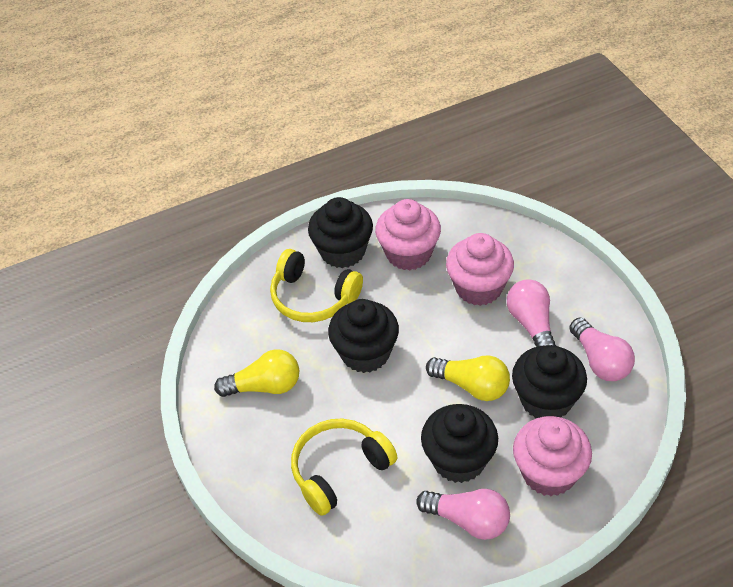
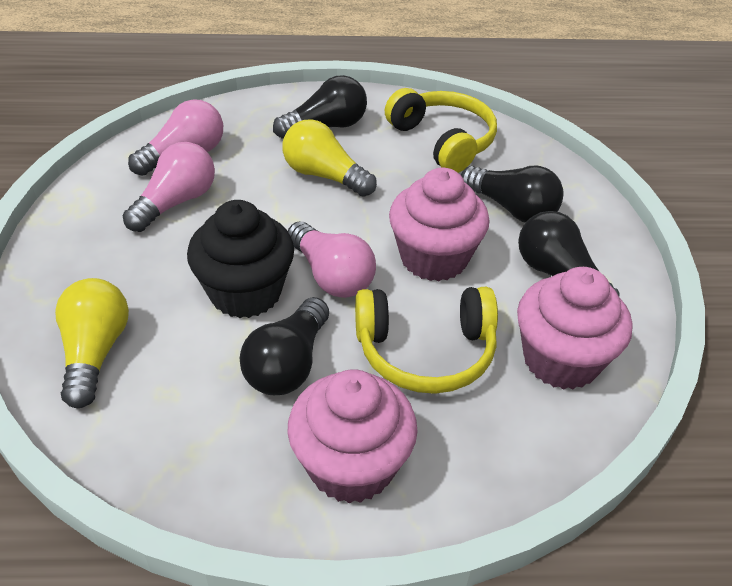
black cupcake: [308,197,373,268] [328,299,399,373] [421,404,498,483] [512,345,587,419] = 4 -> [187,200,294,318] = 1
black light bulb: none = 0 -> [240,297,329,395] [273,75,367,139] [461,166,564,223] [518,211,620,296] = 4

